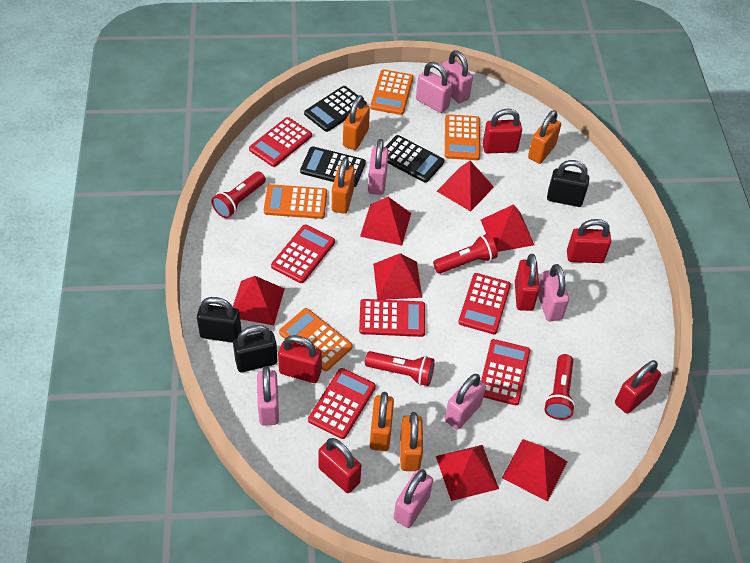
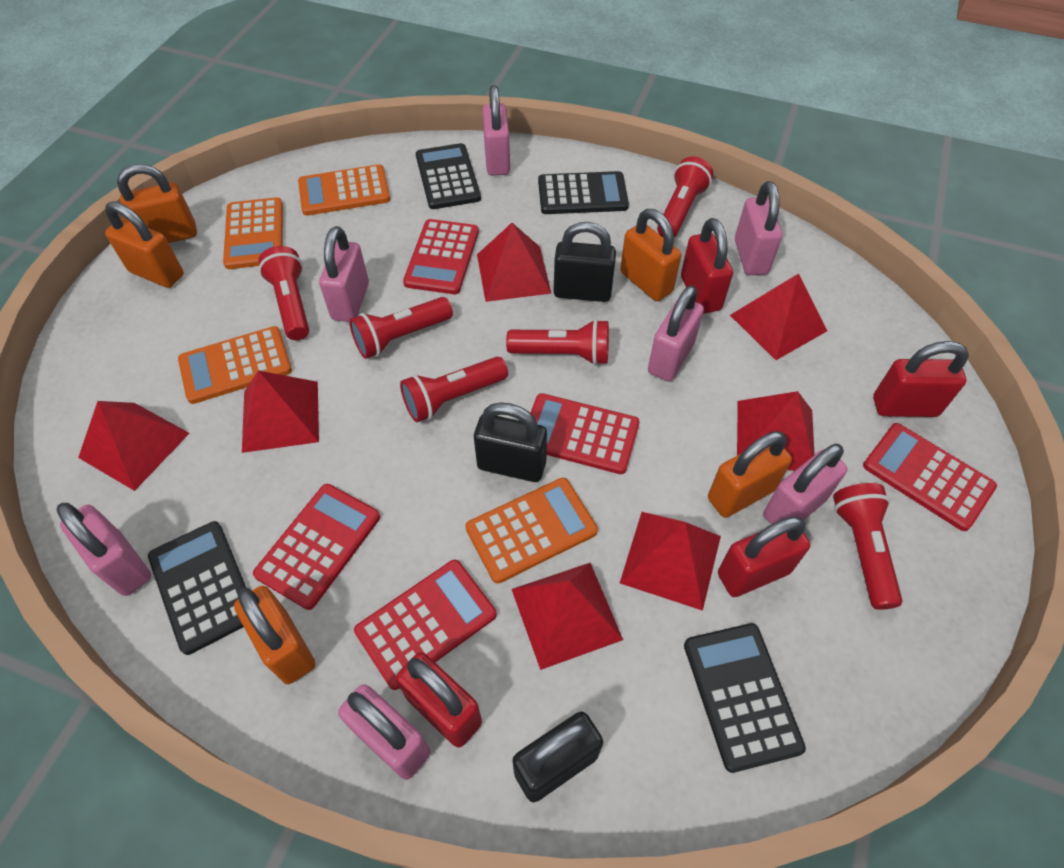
black calculator: [300,146,366,187] [304,86,367,132] [385,135,444,183] = 3 -> [148,521,246,655] [416,143,481,209] [538,171,629,214] [684,623,806,773] = 4
red calculator: [249,117,312,167] [271,224,335,283] [308,368,376,439] [359,299,425,337] [458,273,511,334] [481,339,530,405] = 6 -> [253,484,380,610] [354,560,497,690] [403,219,479,294] [531,393,640,474] [863,423,997,531] = 5
red flashlight: [211,171,266,218] [365,351,435,386] [433,234,498,274] [544,354,575,420] = 4 -> [258,246,309,340] [349,297,453,359] [400,357,508,422] [506,319,609,365] [657,156,713,238] [833,483,903,610] = 6
red padlock: [278,335,322,383] [318,438,361,493] [483,109,522,154] [515,254,540,311] [567,219,611,263] [615,360,661,414] = 6 -> [396,652,482,748] [681,218,733,314] [718,516,810,597] [873,341,969,417] = 4

